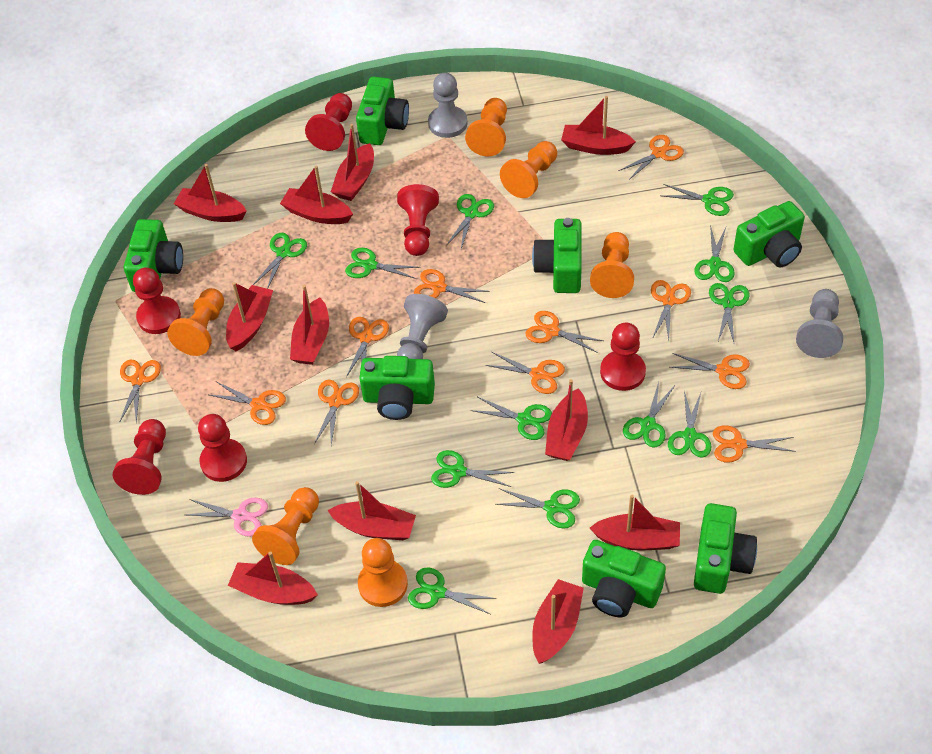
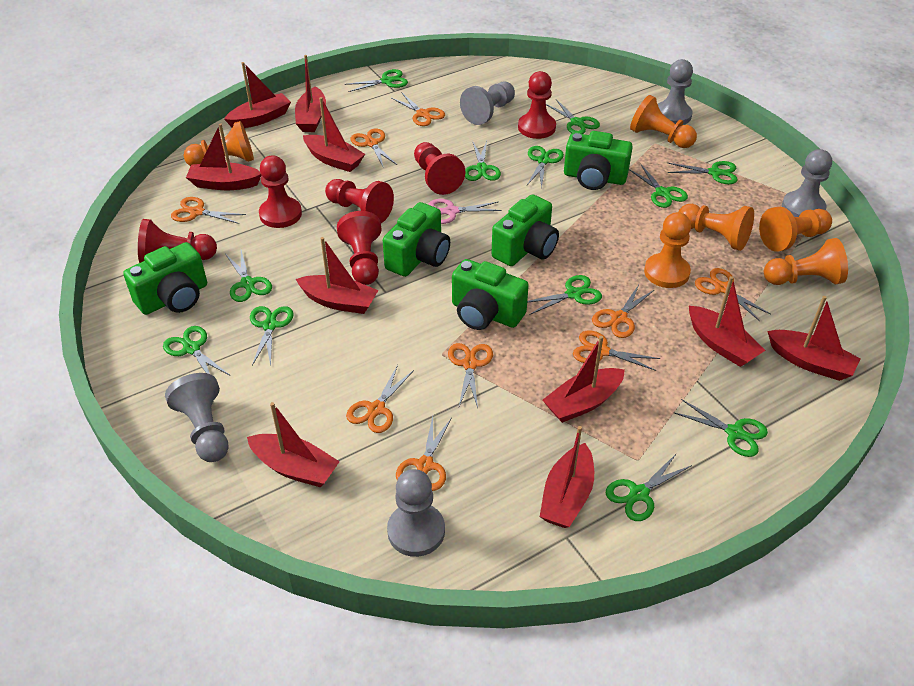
green camera: [124,219,183,292] [356,77,409,145] [359,356,435,420] [532,218,582,293] [582,540,666,617] [694,503,757,594] [733,201,805,267] = 7 -> [123,242,207,315] [383,202,450,277] [452,259,529,330] [491,194,559,266] [564,131,633,190] = 5
grey pawn: [397,294,448,359] [428,73,468,138] [796,289,843,358] = 3 -> [165,373,229,462] [387,469,445,557] [460,82,515,125] [658,59,693,125] [782,149,832,217] = 5
orange scissors: [119,360,161,423] [210,382,286,425] [314,380,359,445] [346,317,389,377] [414,269,490,303] [485,352,565,394] [526,311,603,353] [619,135,684,180] [651,280,691,340] [671,353,750,389] [713,425,796,463] = 11 -> [171,197,246,224] [346,365,414,433] [350,129,397,166] [391,92,445,126] [396,416,451,491] [448,343,493,408] [573,330,660,371] [592,285,654,338] [695,268,770,321] = 9
red boat: [174,164,247,222] [226,282,273,351] [228,551,318,605] [280,165,353,224] [290,285,329,365] [327,481,416,540] [331,124,374,201] [532,579,584,664] [545,379,588,461] [561,96,636,155] [590,495,680,551] = 11 -> [186,123,262,190] [224,62,291,128] [247,402,340,487] [295,55,326,132] [296,237,378,314] [303,97,365,172] [540,426,594,528] [543,336,625,423] [689,276,766,367] [768,296,861,381] = 10

